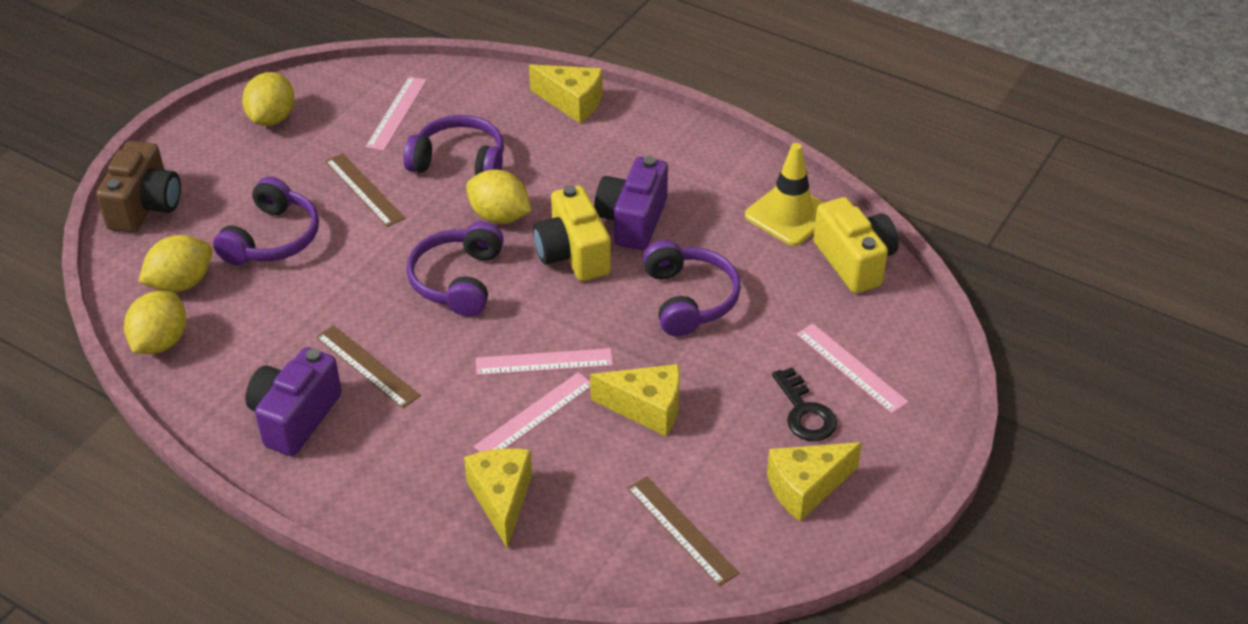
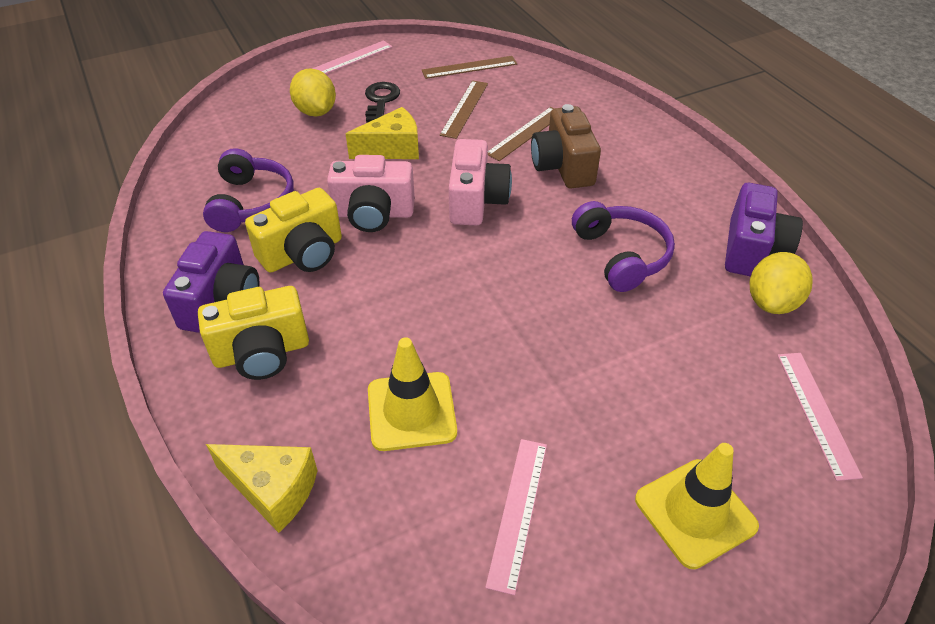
pink camera: none = 0 -> [327,155,415,232] [449,139,512,226] = 2
pink ruler: [366,76,427,151] [474,372,590,452] [476,348,613,375] [796,323,909,414] = 4 -> [312,40,393,74] [485,439,547,595] [777,353,863,481] = 3
purple headphones: [213,176,319,265] [403,115,504,176] [406,221,504,317] [643,240,741,336] = 4 -> [203,148,294,232] [572,201,675,292] = 2
yellow cheese: [464,448,532,548] [529,65,603,123] [590,364,680,436] [767,442,862,521] = 4 -> [206,444,318,533] [346,107,419,159] = 2
yellow lemon: [124,291,186,354] [138,235,212,292] [242,72,294,126] [466,169,531,224] = 4 -> [290,69,336,117] [750,252,813,314] = 2
yellow traffic cone: [745,143,824,246] = 1 -> [368,337,457,451] [635,443,759,569] = 2

